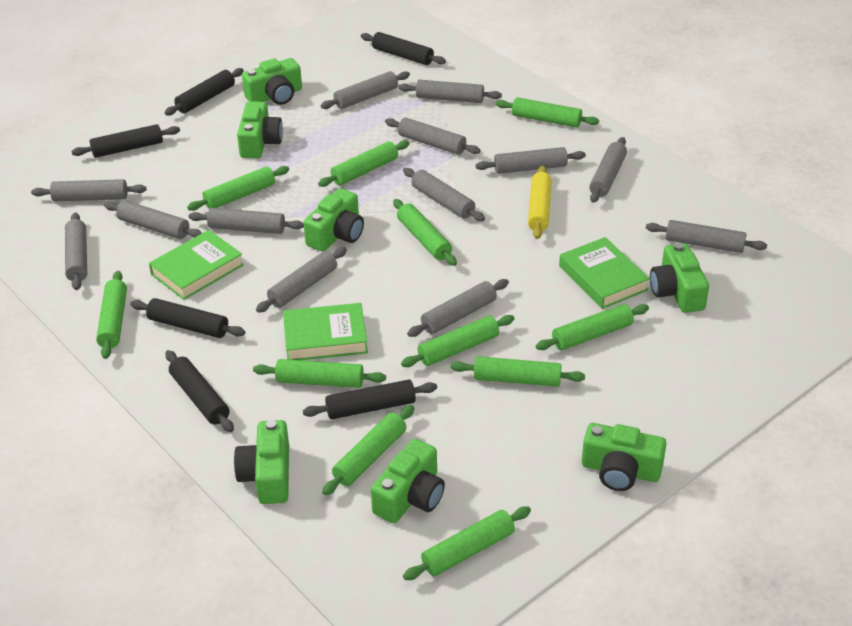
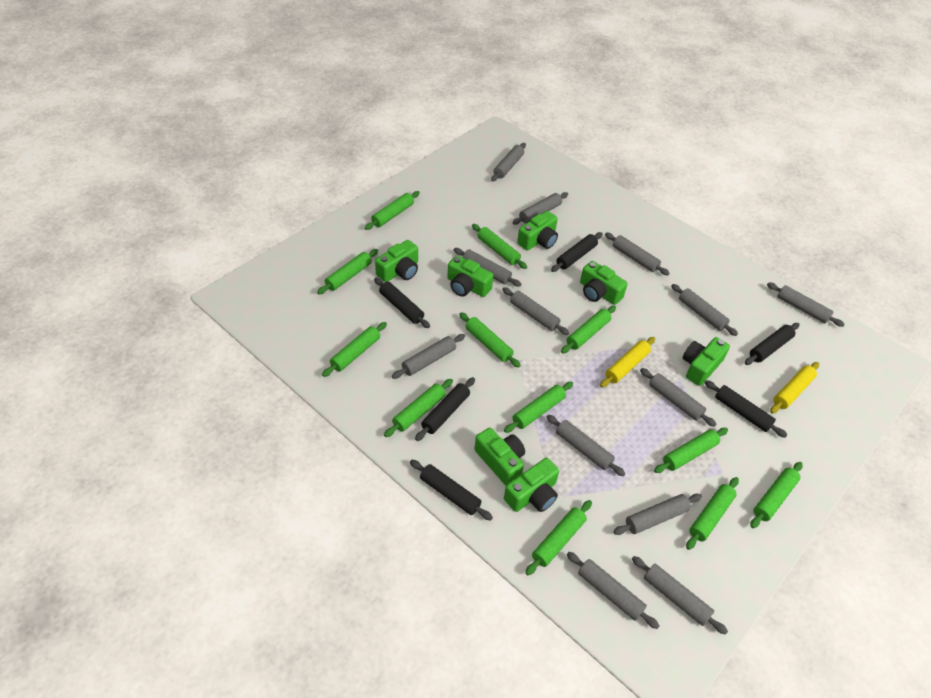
green book: [149,230,244,300] [283,303,368,360] [559,237,650,309] = 3 -> none = 0
green rolling pin: [96,271,127,359] [187,166,289,211] [253,359,386,388] [318,140,410,187] [322,405,414,495] [393,199,457,266] [401,315,515,367] [403,506,531,580] [451,356,585,387] [496,97,599,128] [536,304,649,350] = 11 -> [317,249,378,294] [322,322,387,377] [365,191,420,230] [384,379,453,437] [459,312,521,368] [472,224,527,269] [504,382,573,433] [525,500,592,575] [561,306,616,353] [654,428,728,473] [686,477,739,550] [750,462,803,528] = 12
yellow rolling pin: [528,166,552,239] = 1 -> [600,337,655,388] [770,362,819,414] = 2

